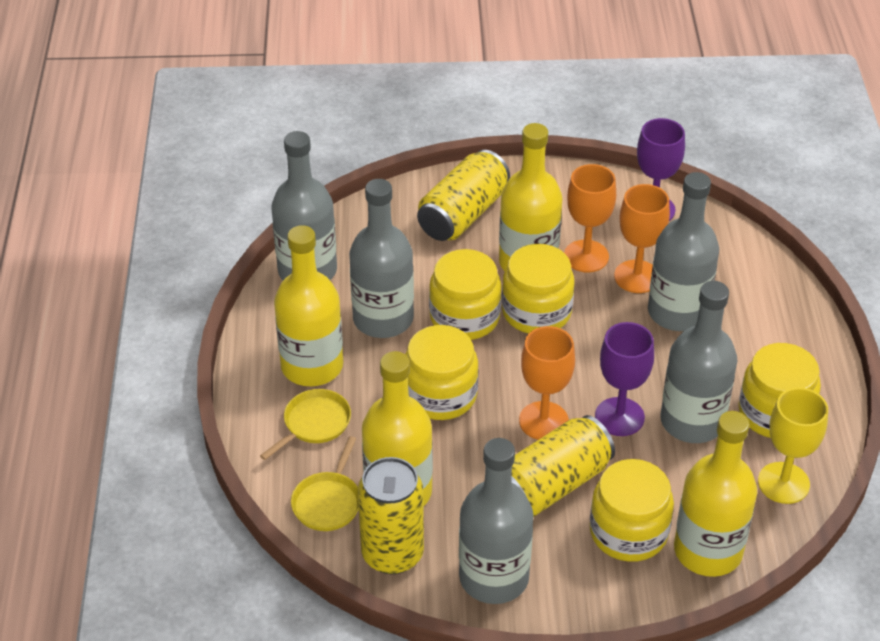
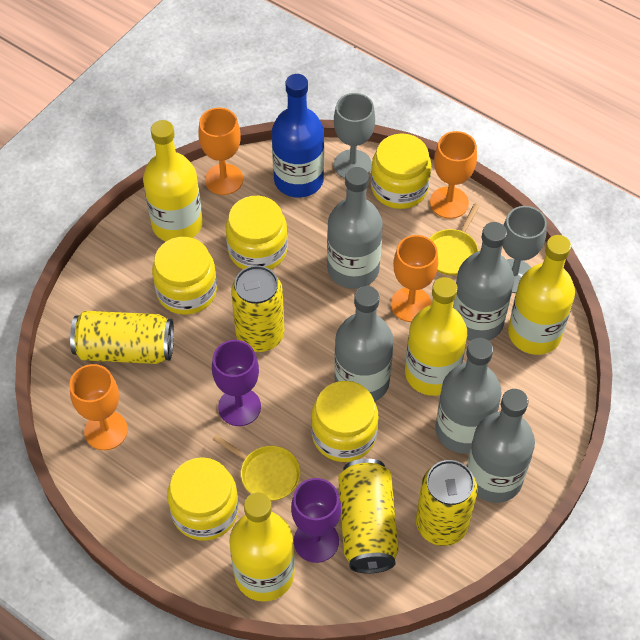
blue bottle: none = 0 -> [272,74,324,198] = 1
grey goblet: none = 0 -> [334,93,375,179] [503,206,547,293] = 2
orange goblet: [519,326,575,440] [564,164,616,272] [614,184,670,293] = 3 -> [69,364,128,450] [198,108,243,195] [391,235,438,322] [430,131,477,219] = 4
yellow can: [358,457,424,574] [417,150,510,241] [512,415,615,517] = 3 -> [70,311,174,364] [231,265,284,352] [338,459,399,573] [416,460,478,546] = 4
yellow goblet: [758,387,828,504] = 1 -> none = 0

